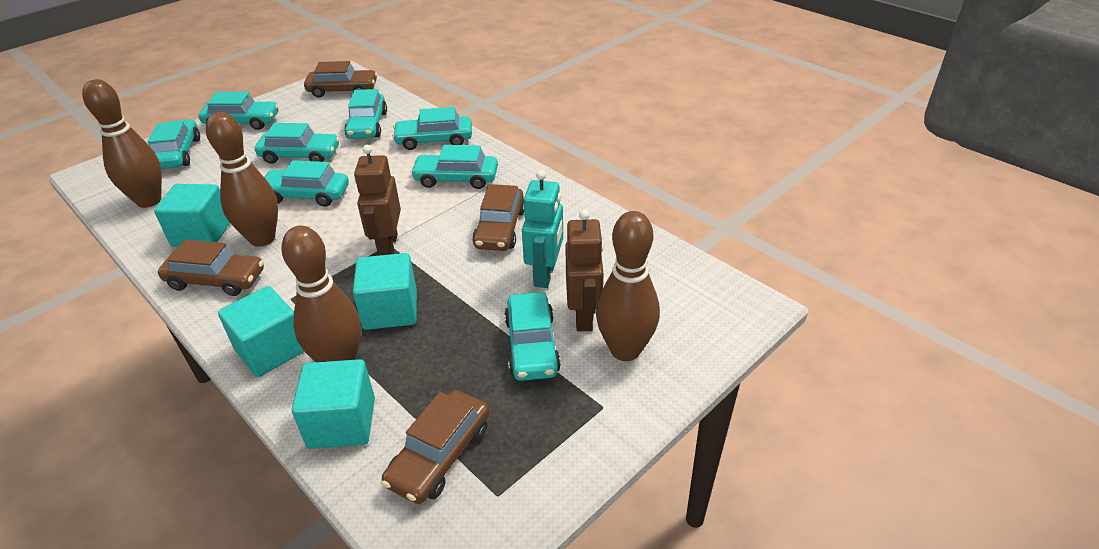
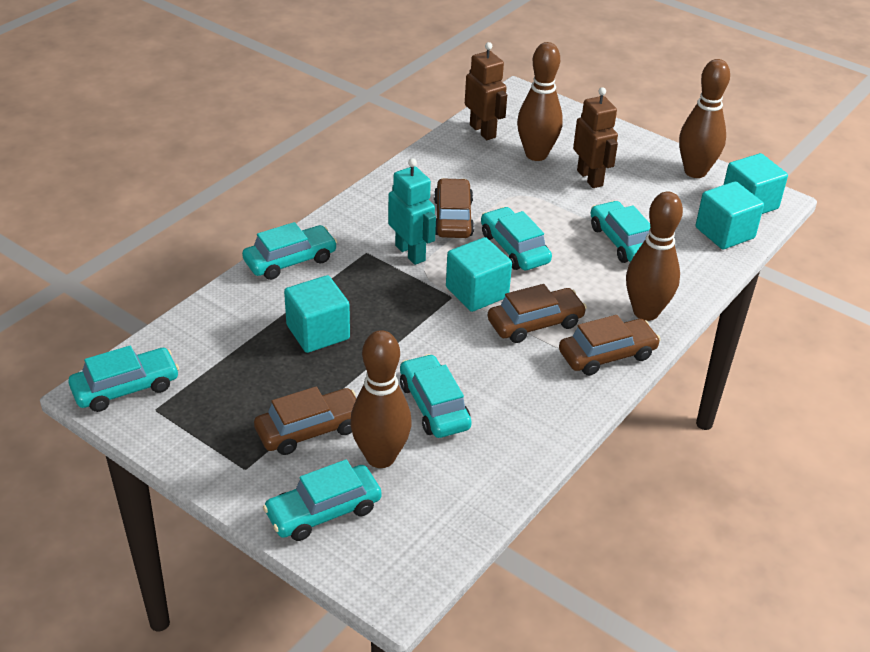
turquoise car: [148,119,200,169] [198,92,279,130] [255,123,340,164] [264,160,349,207] [344,89,387,139] [392,107,472,150] [410,145,498,189] [504,292,561,381] = 8 -> [69,346,179,412] [242,222,337,280] [263,459,382,541] [400,354,472,438] [481,207,552,270] [590,201,651,263] = 6

